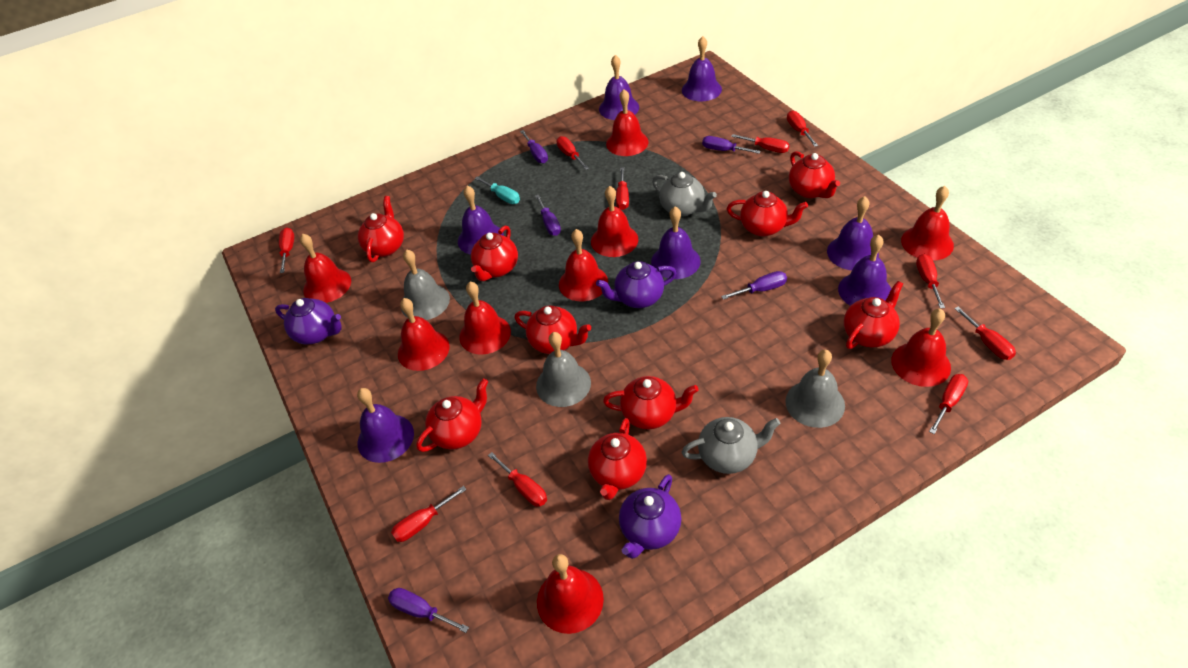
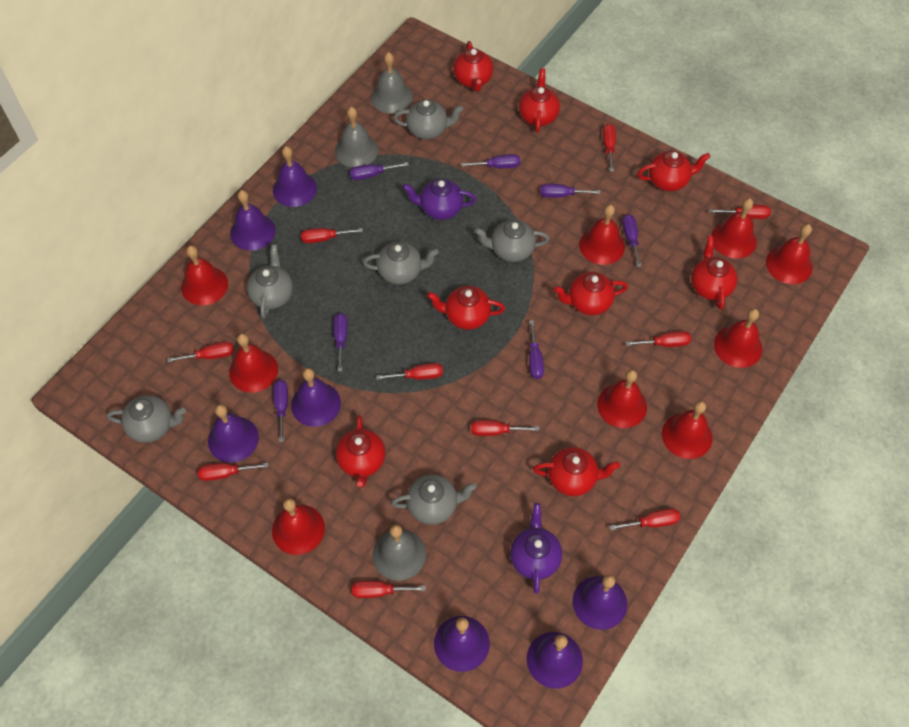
grey teapot: [652,172,717,217] [682,417,780,474] = 2 -> [107,395,186,443] [247,244,293,319] [363,242,439,285] [391,474,477,525] [393,99,464,139] [475,220,549,262] = 6
purple screwdriver: [388,588,469,633] [520,130,548,163] [535,195,561,236] [702,136,761,154] [721,271,787,300] = 5 -> [273,380,288,442] [334,313,348,372] [350,162,409,180] [461,154,520,168] [529,320,544,379] [540,184,601,198] [622,214,642,267] = 7
purple teapot: [275,298,342,344] [596,261,677,308] [619,474,681,559] = 3 -> [403,179,476,220] [510,503,562,594] = 2
red teapot: [358,196,404,262] [416,378,488,452] [471,226,518,281] [515,305,591,354] [588,418,647,500] [603,376,699,429] [727,191,808,237] [789,151,840,198] [844,281,903,349] = 9 -> [336,415,386,488] [427,286,505,330] [453,41,493,92] [519,68,560,133] [533,447,620,496] [554,272,628,315] [637,151,710,191] [691,236,738,309] = 8
turquoise screwdriver: [475,176,520,204] = 1 -> none = 0

